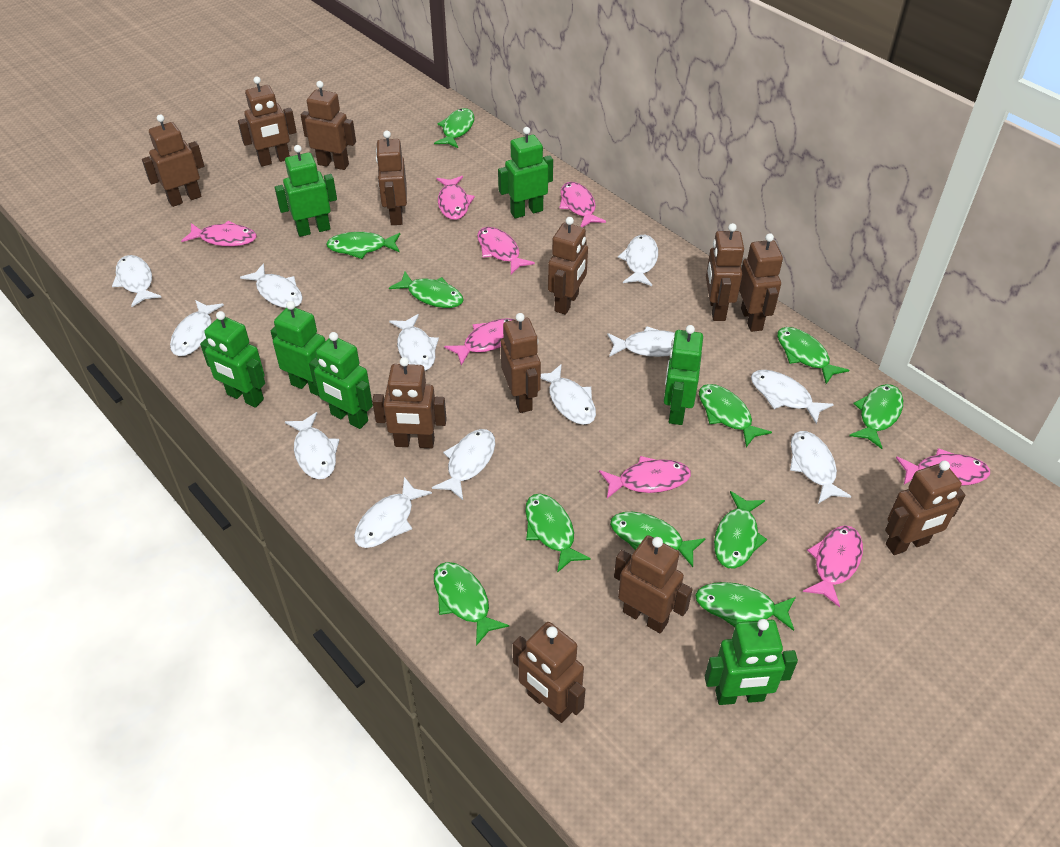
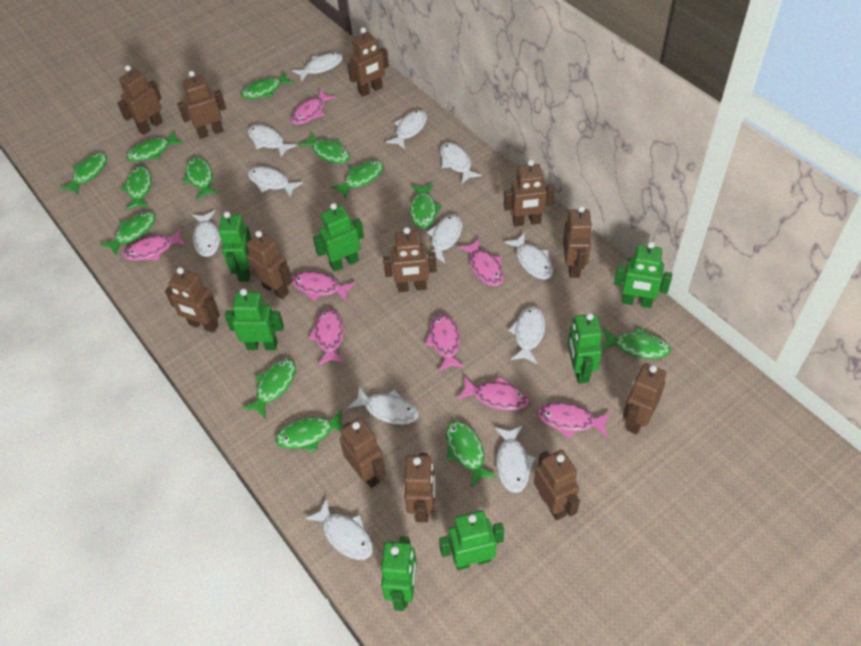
green fish: [326,232,400,259] [389,272,464,308] [434,108,474,148] [434,562,509,646] [525,494,591,573] [610,512,706,567] [695,582,796,631] [699,384,772,447] [714,491,767,569] [777,327,849,384] [849,384,903,449] = 11 -> [60,153,107,195] [100,212,156,256] [120,166,152,210] [126,131,183,162] [183,157,219,200] [241,72,294,99] [243,359,296,418] [276,409,343,451] [299,133,350,164] [331,160,384,199] [410,184,442,229] [446,421,497,487] [601,327,671,359] = 13

